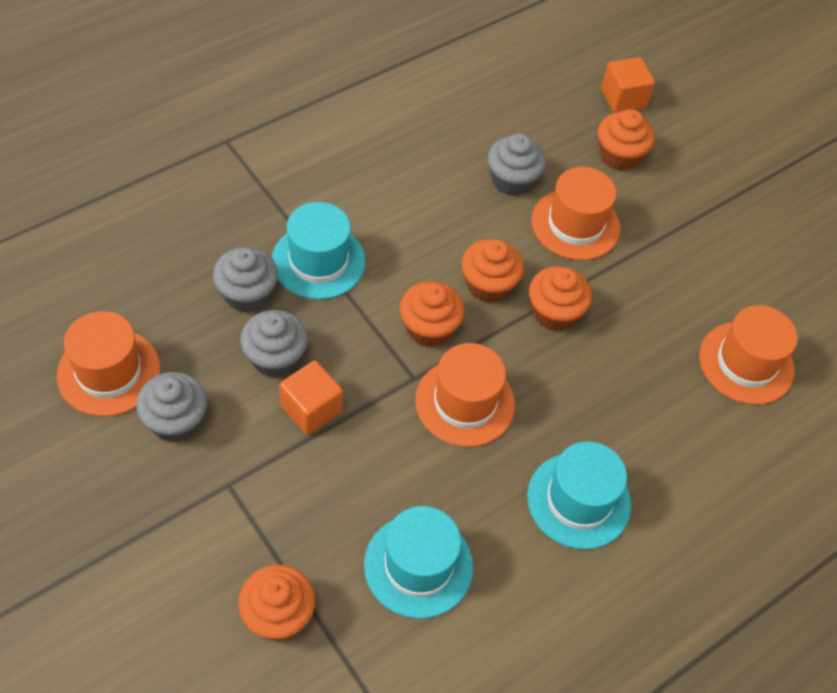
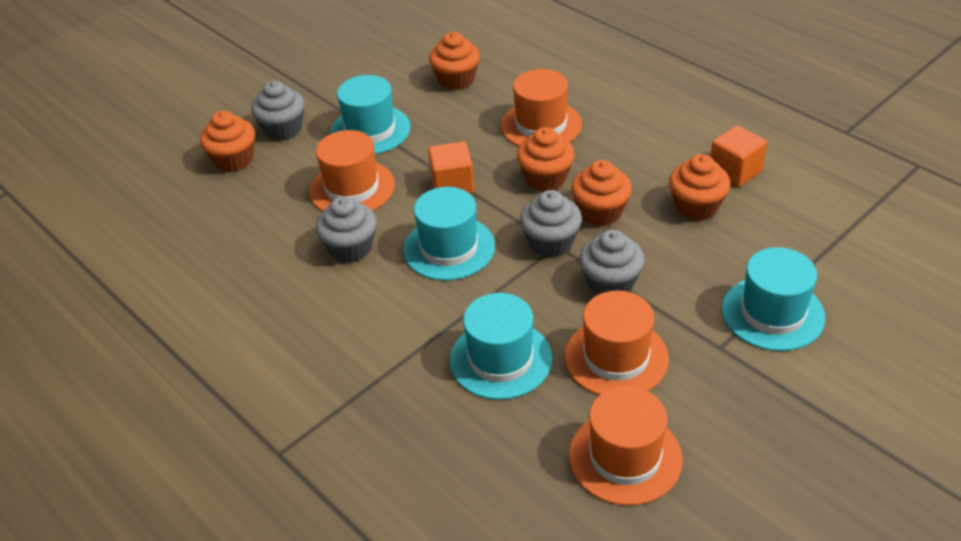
turquoise hat: [272,202,366,300] [364,506,473,619] [527,441,631,549] = 3 -> [330,75,411,154] [403,187,495,281] [450,293,552,400] [722,247,826,351] = 4

